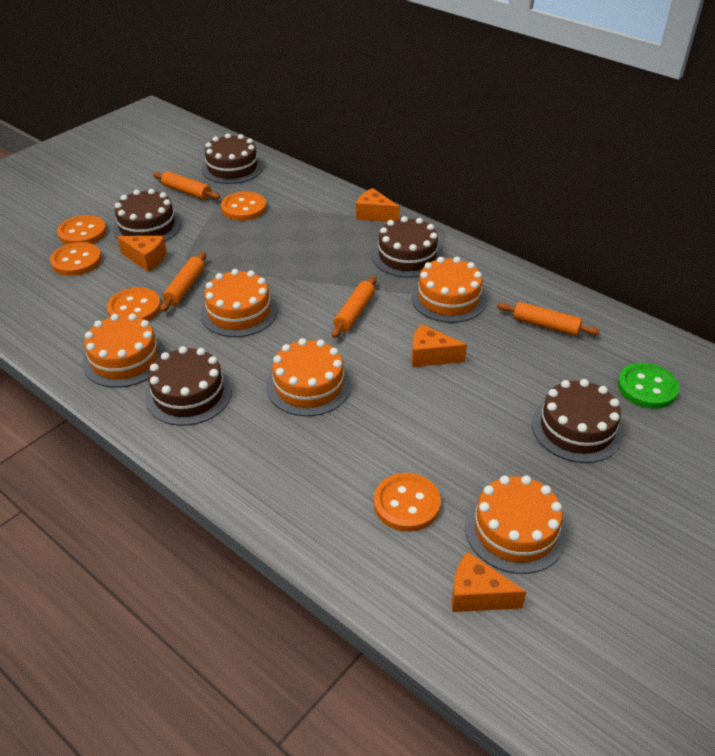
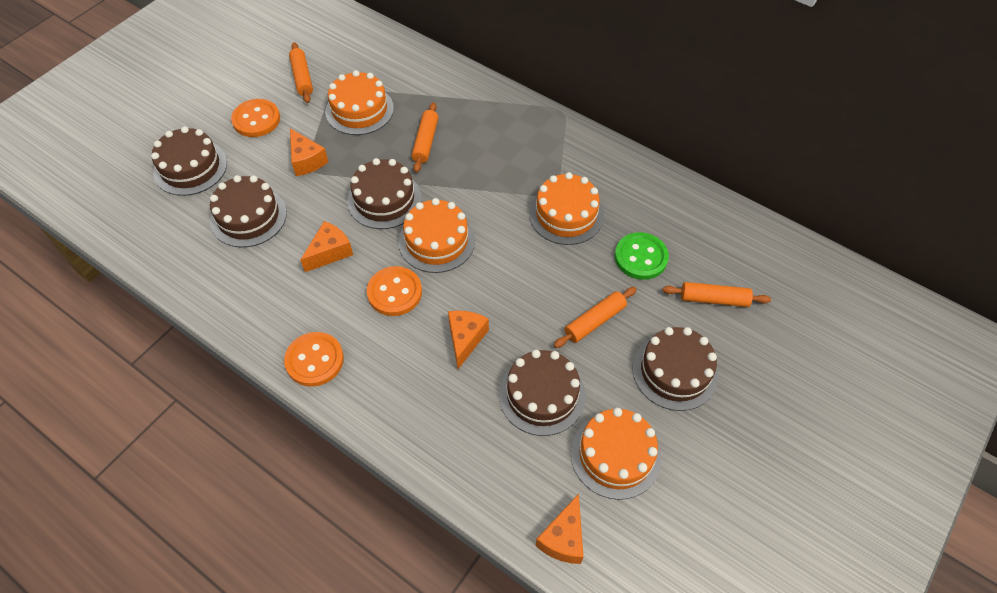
orange button: [50,242,102,276] [57,215,106,245] [107,287,161,321] [221,191,266,221] [374,473,441,532] = 5 -> [231,99,280,137] [284,332,344,387] [367,266,422,316] = 3
orange cake: [82,314,166,388] [200,269,278,337] [266,338,351,416] [411,257,487,323] [465,475,567,574] = 5 -> [325,70,394,135] [398,198,475,273] [529,172,604,245] [571,408,661,500] = 4

